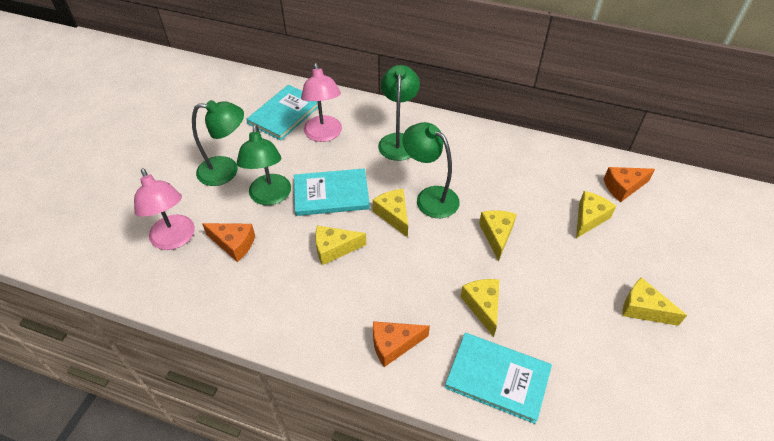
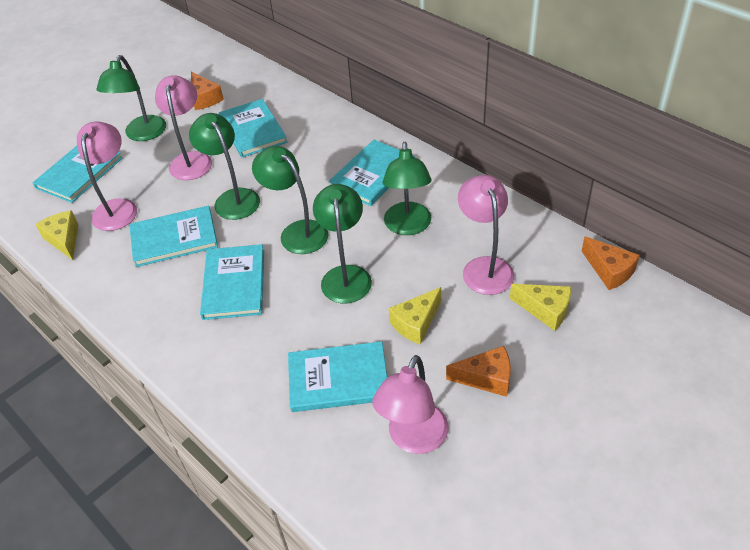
green lamp: [192,100,244,186] [237,125,291,205] [378,65,420,161] [403,122,460,218] = 4 -> [97,55,166,141] [189,113,260,220] [252,146,328,254] [313,184,372,303] [383,142,431,235] = 5
pink lamp: [134,168,195,250] [301,63,342,142] = 2 -> [77,121,137,231] [155,75,212,180] [372,355,449,454] [458,175,515,295] = 4
turquoise book: [247,85,318,141] [294,168,370,216] [445,333,552,424] = 3 -> [33,146,122,203] [129,206,218,267] [200,244,264,320] [219,99,287,157] [288,341,387,412] [328,140,415,206] = 6
yellow cheese: [315,225,366,265] [373,189,408,237] [460,279,499,337] [479,210,517,262] [576,191,616,238] [622,277,687,326] = 6 -> [35,210,78,260] [389,287,441,345] [510,284,571,331] = 3

